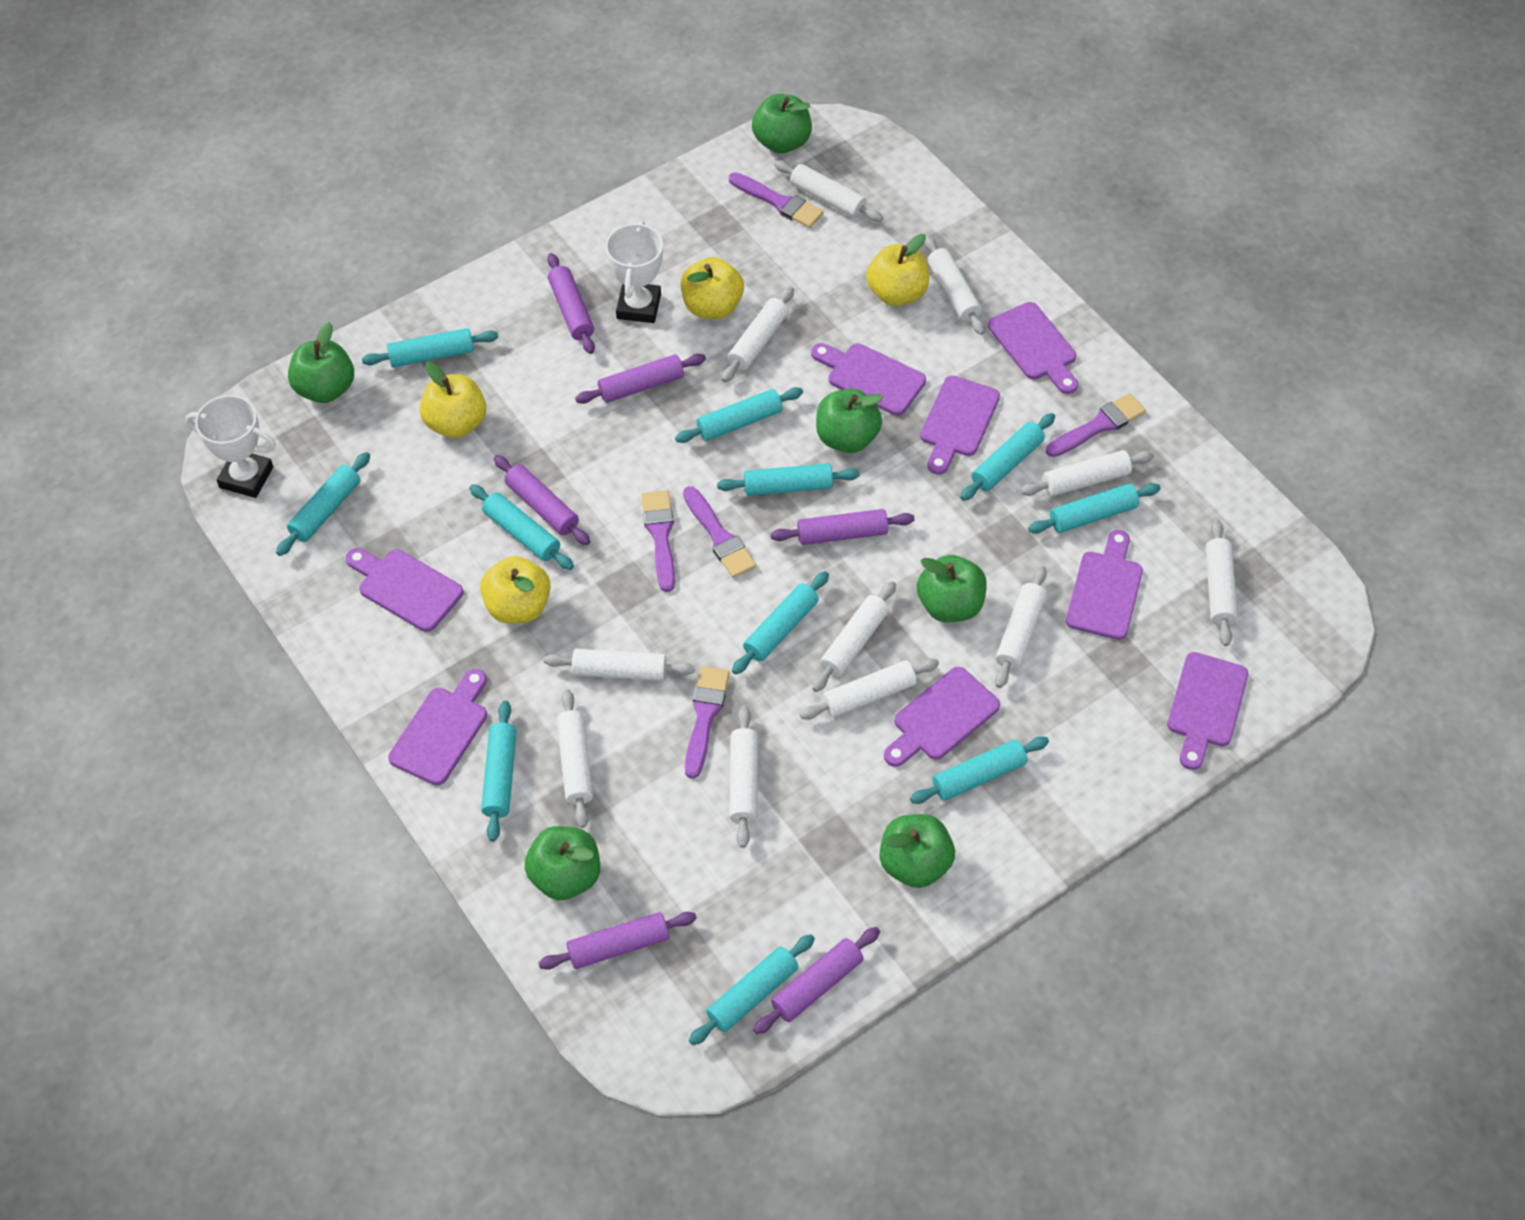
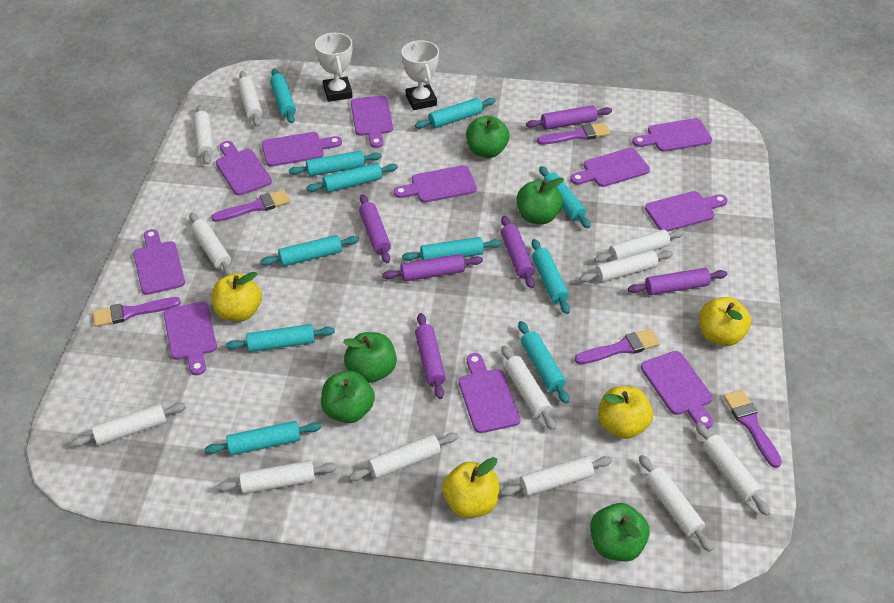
green apple: [288,322,354,403] [525,826,600,900] [752,94,812,154] [816,388,883,453] [880,814,955,888] [917,555,987,622] = 6 -> [321,371,375,423] [343,332,397,383] [466,115,509,158] [517,178,564,224] [590,503,650,562] = 5
purple cutting board: [346,548,464,632] [388,669,487,785] [811,343,926,416] [884,667,1000,767] [920,376,1000,475] [988,302,1078,394] [1066,530,1143,640] [1167,652,1248,770] = 8 -> [133,229,185,295] [163,301,217,375] [216,141,272,195] [262,132,342,167] [351,96,393,148] [394,165,477,203] [459,353,520,433] [570,148,650,187] [632,118,712,152] [641,351,713,429] [645,191,728,232] = 11
white rolling pin: [544,648,695,681] [557,689,593,828] [722,287,794,382] [729,706,758,848] [774,160,883,222] [800,658,939,720] [812,581,896,692] [925,236,985,335] [995,566,1047,688] [1020,450,1154,496] [1205,520,1238,646] = 11 -> [71,403,186,447] [189,213,233,276] [193,105,214,165] [217,460,337,494] [238,71,262,127] [349,433,458,481] [500,456,612,496] [501,346,556,430] [579,250,673,282] [594,229,684,263] [639,455,713,552] [696,423,770,516] = 12

